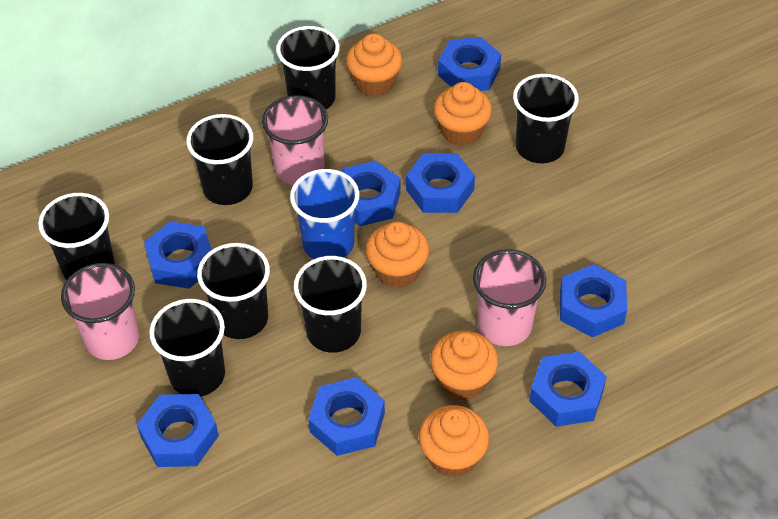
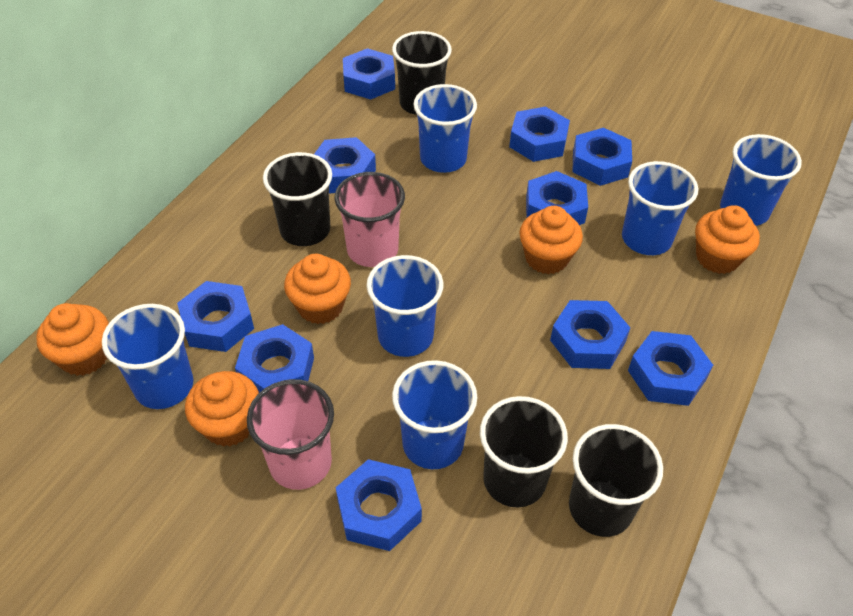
black cup: [38,193,115,280] [149,299,225,397] [186,114,253,205] [197,243,270,339] [276,26,340,109] [294,256,367,353] [513,74,579,163] = 7 -> [263,152,332,246] [392,31,452,115] [480,396,568,508] [569,424,663,537] = 4
blue cup: [290,169,359,259] = 1 -> [102,304,193,409] [366,255,444,357] [392,360,477,469] [413,84,477,173] [622,161,698,255] [720,134,802,226] = 6
blue nut: [137,394,219,467] [144,221,212,289] [308,377,385,456] [342,161,401,226] [406,153,475,213] [438,37,501,91] [529,352,607,427] [560,264,627,337] = 8 -> [177,281,254,352] [235,324,314,393] [314,137,376,193] [336,459,422,551] [343,48,395,100] [509,107,570,162] [526,171,588,225] [550,300,630,369] [572,128,632,186] [628,331,713,406] = 10
pink cup: [61,263,139,360] [262,95,328,185] [473,249,546,346] = 3 -> [247,379,334,490] [334,172,405,267] = 2

